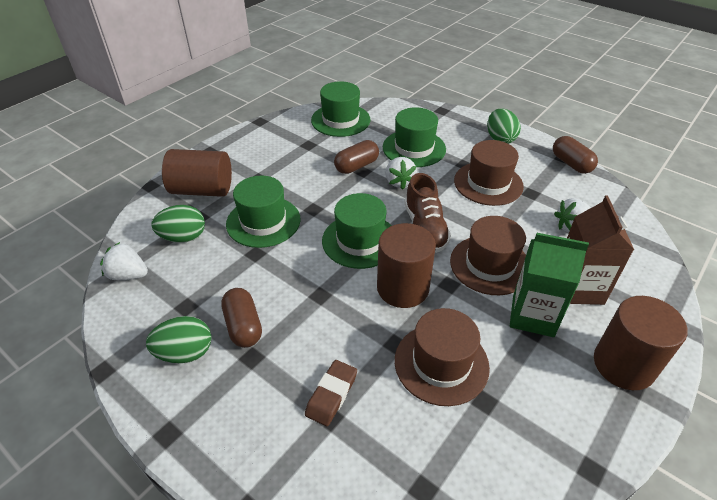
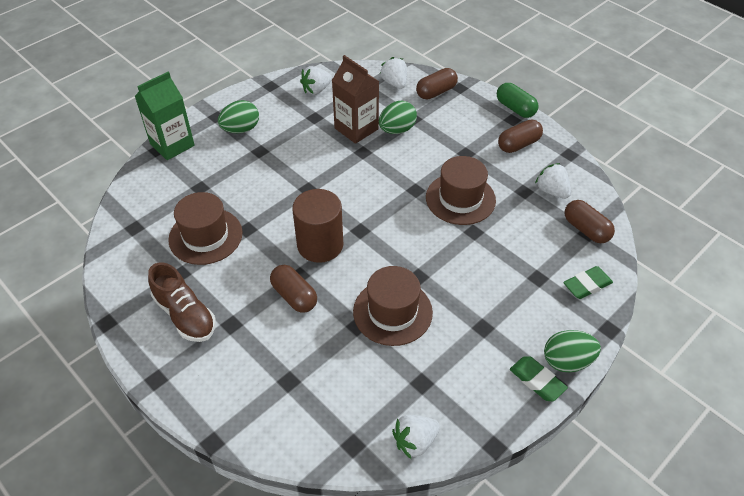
brown capsule: [221,288,262,348] [334,140,379,174] [553,136,598,174] = 3 -> [270,265,317,313] [416,68,458,100] [498,119,543,153] [565,200,615,243] = 4
brown cylinder: [162,149,232,197] [377,223,436,308] [594,296,688,390] = 3 -> [292,189,343,263] = 1
brown eraser: [305,360,357,426] = 1 -> none = 0
green capsule: none = 0 -> [497,83,538,118] = 1
green eraser: none = 0 -> [510,356,568,401] [563,266,613,299] = 2
green hat: [226,176,301,248] [311,81,370,137] [322,193,391,269] [383,107,446,167] = 4 -> none = 0
white strawberry: [100,242,148,280] [386,157,417,190] [554,198,591,232] = 3 -> [300,66,332,95] [380,57,407,89] [392,415,440,459] [535,163,571,199] = 4

